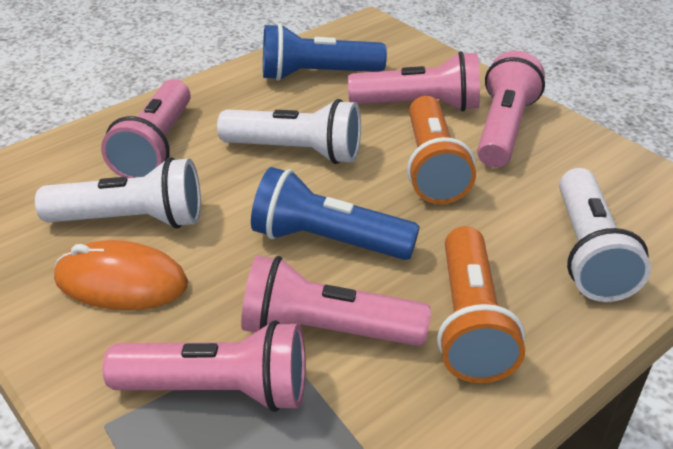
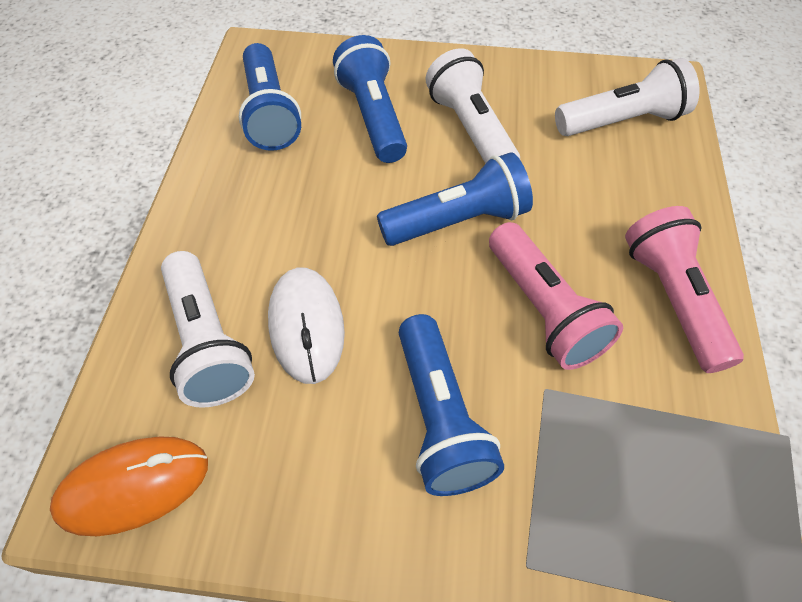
blue flashlight: [251,167,420,260] [263,23,387,81] = 2 -> [239,43,301,151] [333,35,407,163] [377,152,533,246] [399,314,504,496] = 4
orange flashlight: [407,96,476,204] [437,226,525,383] = 2 -> none = 0
pink flashlight: [101,79,191,178] [103,320,306,412] [241,255,431,346] [348,51,480,111] [477,51,545,168] = 5 -> [489,222,623,370] [625,206,744,373] = 2
white mouse: none = 0 -> [268,268,345,384] = 1

